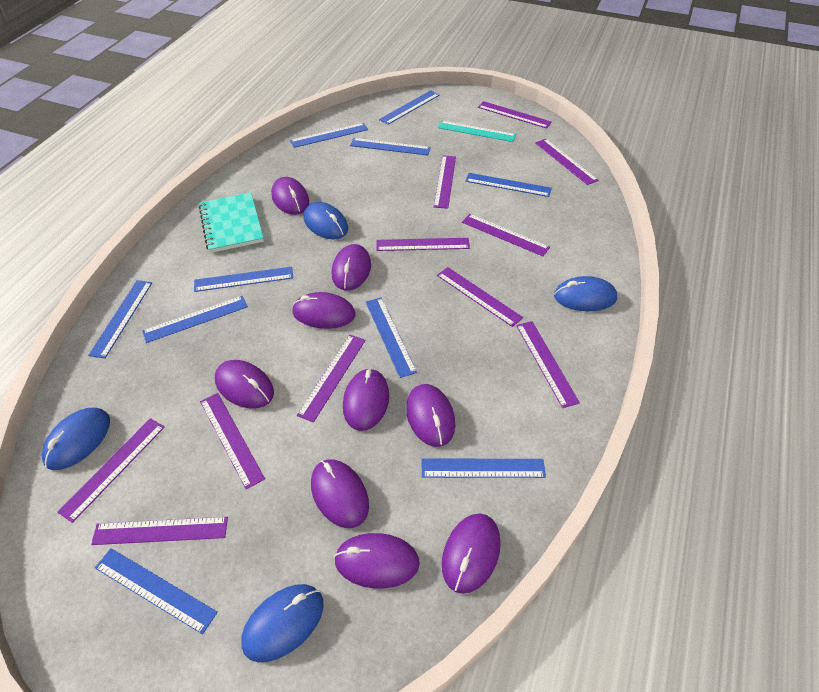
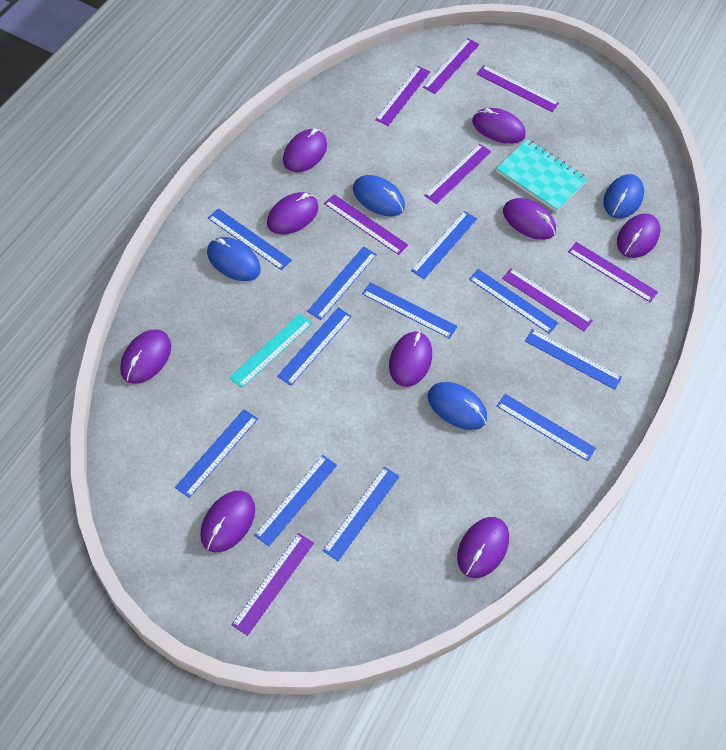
blue ruler: [88,280,152,359] [95,548,218,634] [142,296,248,343] [194,267,293,292] [290,123,368,148] [350,138,431,155] [366,297,417,378] [379,90,439,125] [422,458,546,478] [465,173,552,197] = 10 -> [175,409,258,498] [208,208,292,270] [254,455,337,547] [277,307,352,386] [307,246,377,320] [323,467,400,561] [362,282,457,339] [411,211,477,279] [469,269,558,334] [497,394,596,461] [525,329,622,390] = 11
purple ruler: [57,418,165,523] [91,517,228,545] [200,393,265,489] [297,335,366,422] [376,238,470,251] [434,155,456,209] [437,267,523,327] [462,214,550,256] [478,101,552,129] [516,321,580,408] [535,139,598,185] = 11 -> [231,533,314,636] [324,194,408,255] [375,66,430,126] [423,38,479,94] [424,144,491,204] [477,65,559,112] [502,268,593,331] [568,242,658,302] = 8

